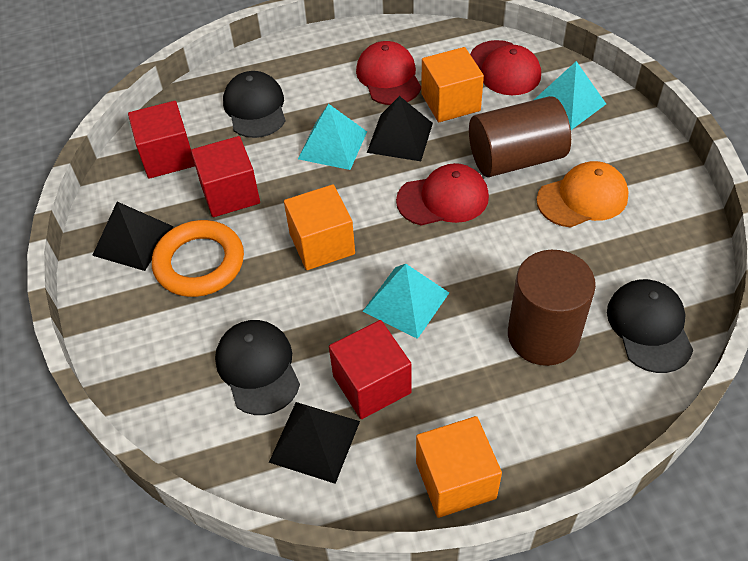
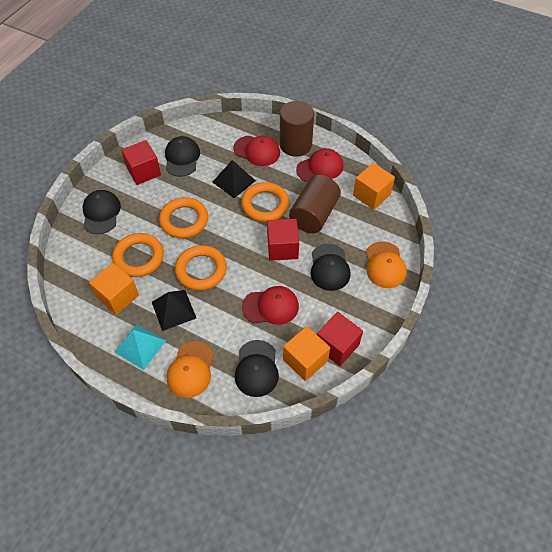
black cap: [215,320,300,415] [223,71,286,138] [607,279,693,373] = 3 -> [83,190,121,234] [165,136,200,177] [235,340,279,397] [310,244,350,291] = 4
black pyramid: [92,202,174,271] [269,402,360,484] [367,96,433,161] = 3 -> [152,290,196,331] [212,160,256,198] = 2
orange cap: [537,161,629,228] = 1 -> [166,341,214,398] [366,241,407,288] = 2
orange ring: [152,220,244,297] = 1 -> [112,233,164,277] [159,197,208,238] [175,245,227,291] [241,182,290,222] = 4
turquoise pyramid: [298,104,367,170] [363,264,449,339] [534,61,606,130] = 3 -> [114,324,166,370] = 1

